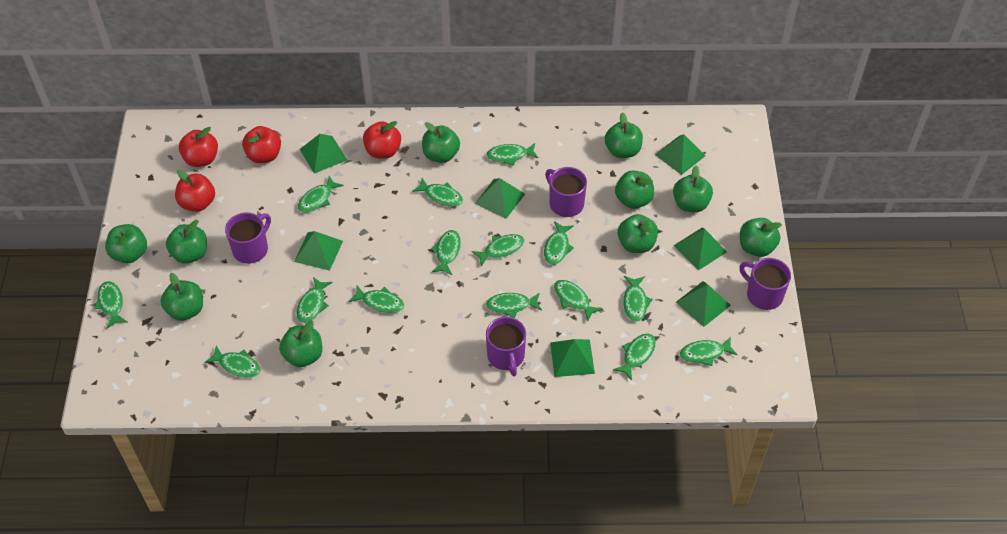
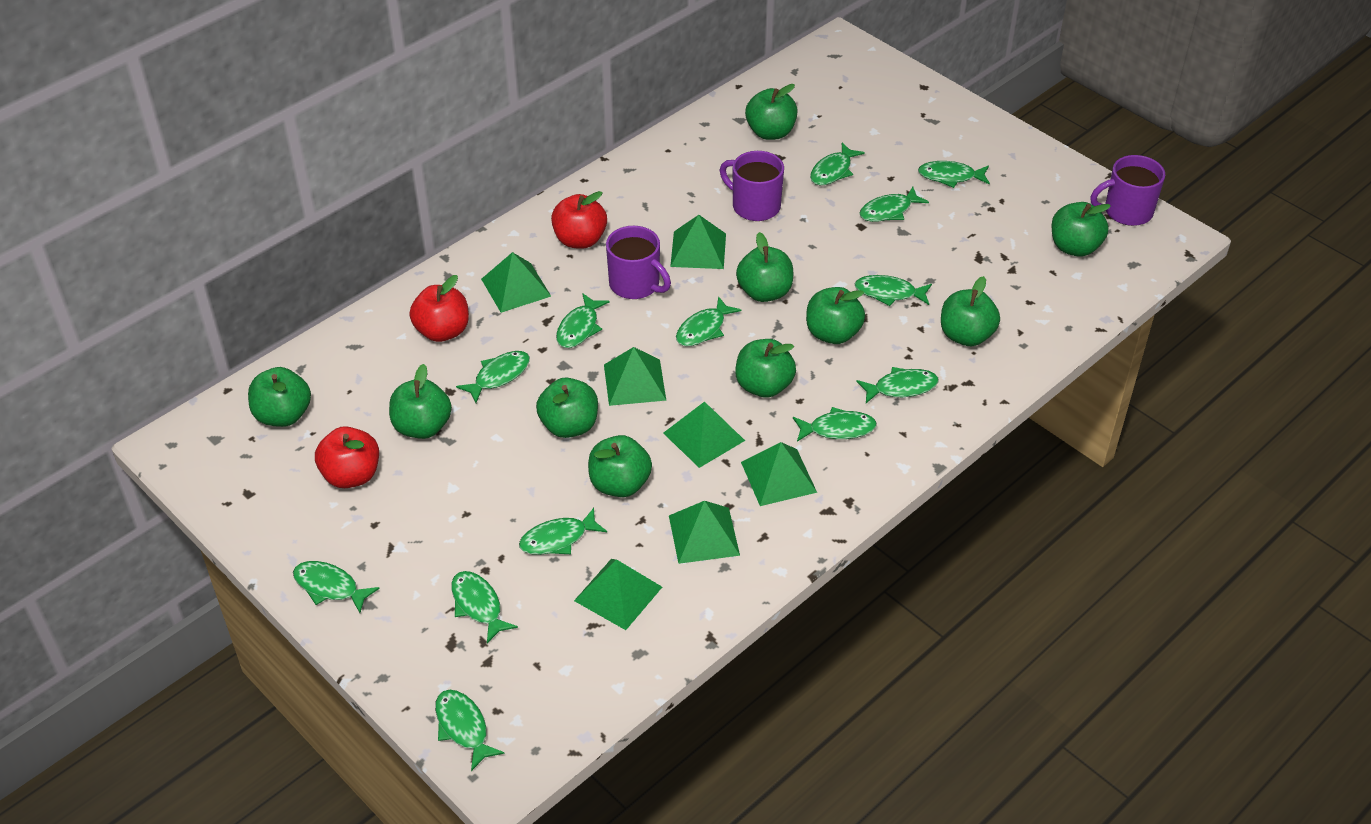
green fish: [94,281,128,329] [205,346,261,378] [296,277,333,323] [298,176,344,213] [349,286,404,313] [412,178,463,207] [431,230,461,275] [471,234,524,267] [486,292,542,318] [487,143,538,166] [544,221,574,265] [554,280,603,322] [613,334,656,381] [623,276,652,322] [680,337,737,366] = 15 -> [293,561,380,613] [435,690,505,771] [451,571,518,643] [456,351,530,403] [519,508,607,555] [556,293,610,348] [676,296,741,346] [793,407,877,442] [810,143,865,185] [855,275,932,306] [856,367,939,403] [859,187,929,222] [918,161,990,188] = 13
purple mug: [225,212,271,264] [486,317,526,376] [545,167,587,217] [739,258,791,310] = 4 -> [606,226,671,299] [720,151,784,221] [1090,155,1165,226] = 3
red apple: [175,170,215,212] [179,127,218,167] [242,126,281,163] [363,121,401,159] = 4 -> [315,426,379,488] [409,275,469,342] [551,191,607,249] = 3

